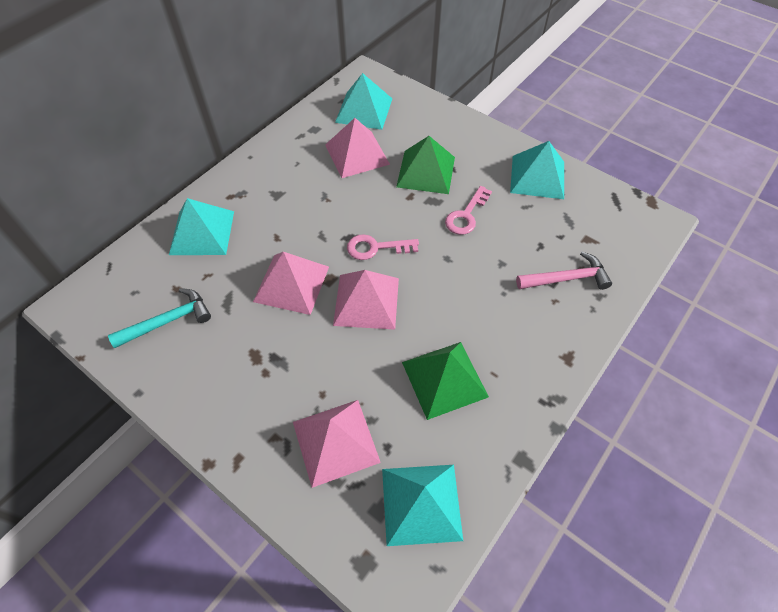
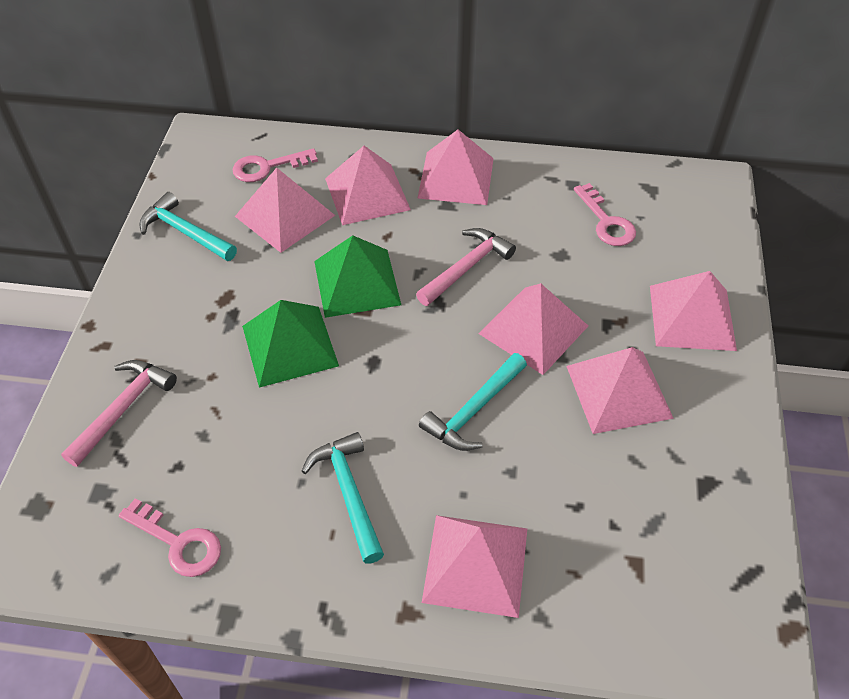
pink hammer: [516,252,612,290] = 1 -> [61,360,177,467] [416,228,516,306] = 2
pink key: [347,234,419,260] [445,186,492,235] = 2 -> [119,498,221,577] [233,148,318,182] [574,183,636,246] = 3
pink pyramid: [253,252,329,315] [293,400,381,488] [325,118,390,178] [333,270,399,330] = 4 -> [235,168,335,253] [325,146,411,225] [418,129,494,205] [422,515,527,618] [478,283,588,375] [566,347,674,434] [650,271,737,351] = 7
turquoise hammer: [108,288,211,348] = 1 -> [139,192,237,261] [301,432,384,564] [419,353,527,451] = 3
turquoise pyramid: [169,198,234,255] [335,73,392,130] [382,465,463,546] [510,141,564,199] = 4 -> none = 0

